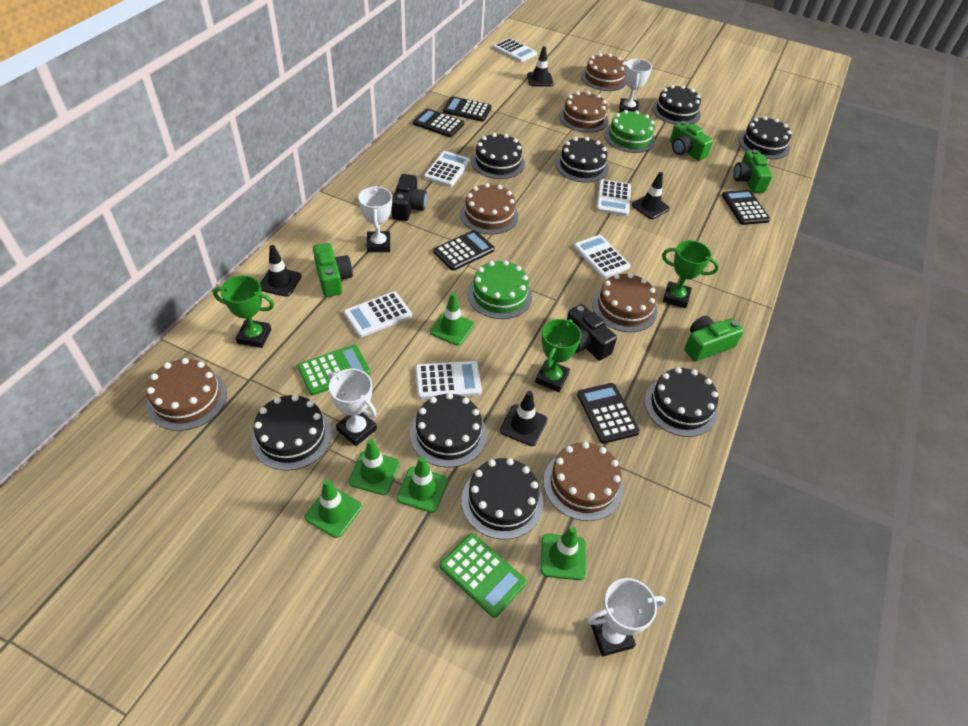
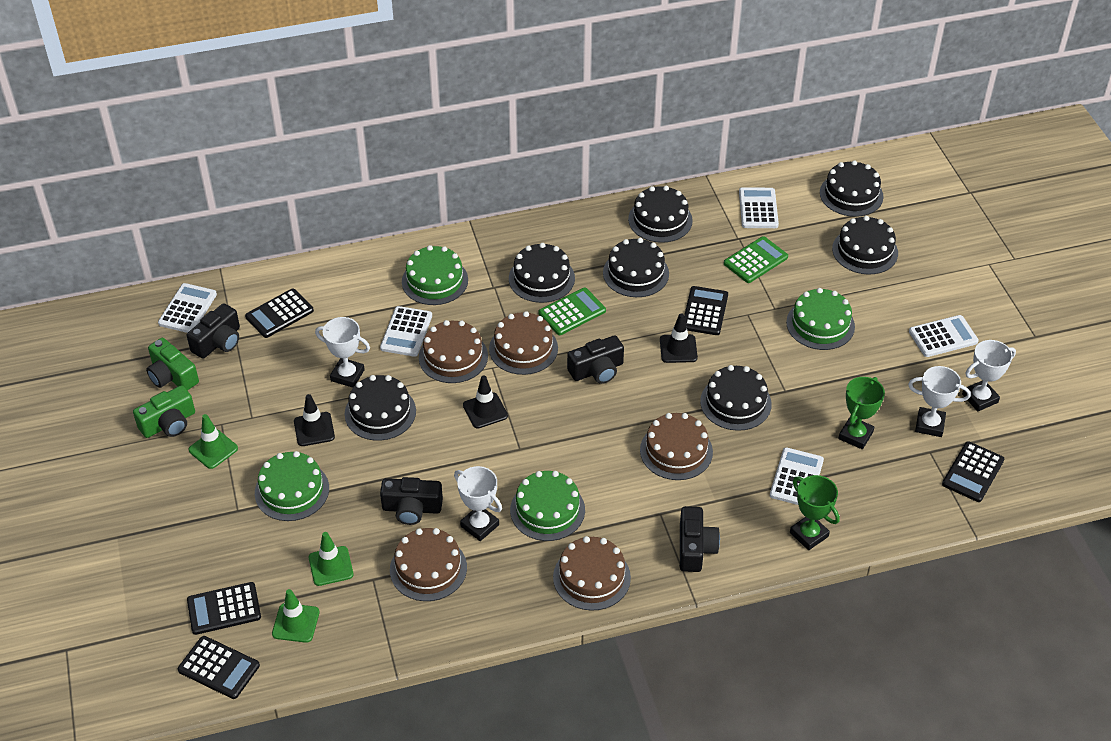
black cake: [251,395,332,471] [410,393,487,467] [461,458,543,540] [471,133,525,179] [555,137,609,183] [644,367,718,437] [652,85,701,125] [739,116,792,159] = 8 -> [345,375,416,441] [509,243,575,303] [603,238,669,297] [628,186,693,243] [700,365,772,431] [820,160,884,217] [832,216,898,275] = 7
black camera: [392,174,427,221] [567,304,617,360] = 2 -> [187,303,240,359] [380,477,443,525] [567,335,624,384] [680,506,720,572] = 4
black traffic cone: [260,245,302,297] [500,391,548,446] [527,46,553,87] [632,172,670,219] = 4 -> [294,394,335,446] [463,375,508,429] [660,313,698,363] = 3
brown cake: [146,358,227,431] [460,183,518,235] [544,442,623,521] [559,91,609,133] [581,53,626,91] [592,273,657,332] = 6 -> [390,528,467,601] [419,320,488,383] [489,311,558,375] [553,536,631,611] [640,413,713,480] = 5
green cake: [467,260,532,319] [605,110,656,153] = 2 -> [255,451,329,521] [402,245,468,305] [510,471,585,541] [786,288,855,350] = 4
green camera: [313,243,353,297] [670,121,713,161] [684,316,744,362] [733,150,773,193] = 4 -> [133,385,195,438] [146,338,199,390] = 2
green traffic cone: [305,479,362,538] [349,439,400,495] [397,456,448,513] [430,292,474,346] [541,526,586,580] = 5 -> [189,414,238,469] [272,589,320,643] [309,532,353,586] = 3
green trophy: [213,275,274,348] [535,319,582,392] [662,240,719,308] = 3 -> [790,475,840,550] [838,377,885,449] = 2
white calculator: [344,292,412,337] [416,361,482,399] [424,151,470,187] [493,38,537,62] [574,235,631,279] [596,179,631,216] = 6 -> [158,283,217,333] [380,306,432,357] [739,187,779,228] [770,448,824,505] [909,315,979,357] = 5

